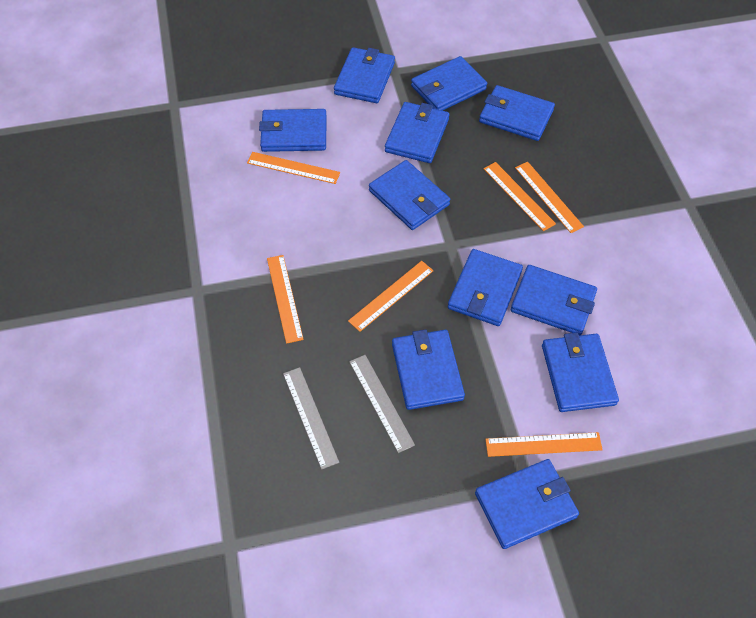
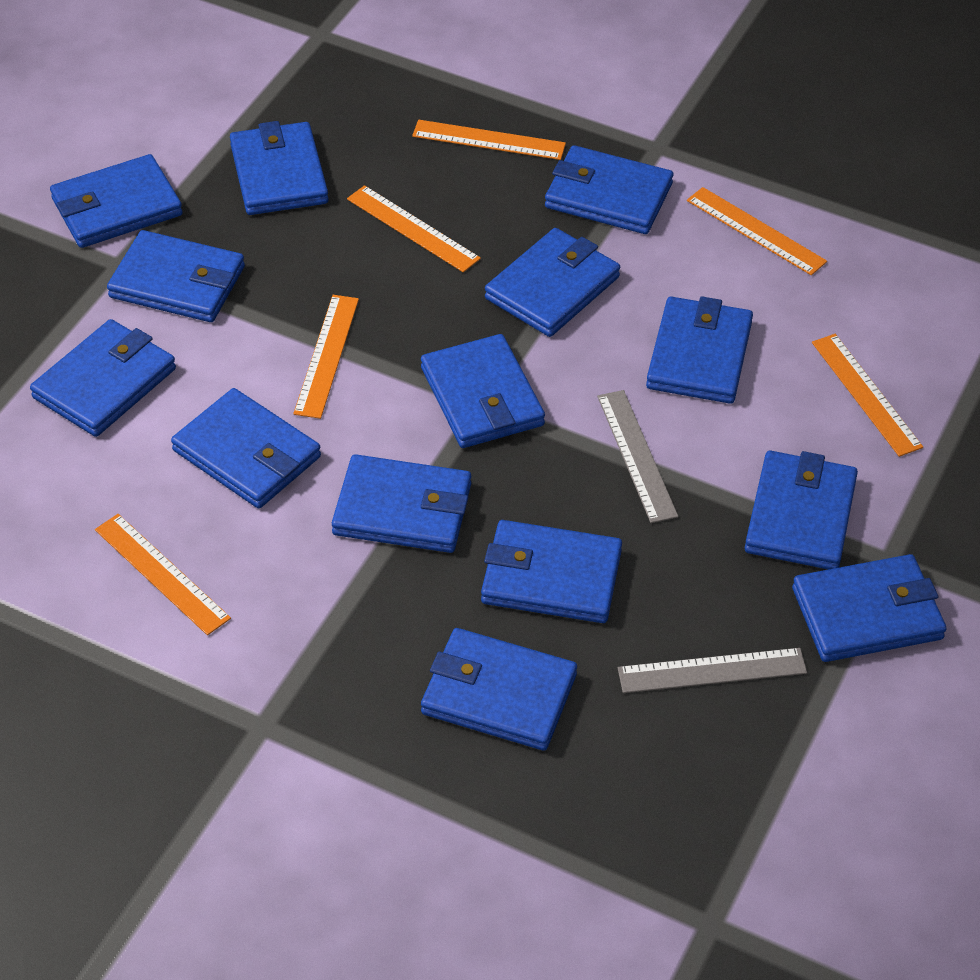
blue wallet: [259,109,327,152] [334,47,395,103] [369,160,450,230] [385,102,449,163] [392,329,465,410] [411,56,487,111] [448,249,523,326] [475,459,579,549] [479,85,555,141] [511,265,597,335] [542,333,619,412] = 11 -> [30,319,176,437] [50,154,183,248] [107,230,245,322] [171,388,321,508] [230,121,329,215] [332,454,471,553] [421,334,545,448] [421,628,577,751] [481,520,622,623] [485,228,620,337] [545,145,673,234] [646,296,753,404] [745,451,858,569] [792,554,946,662] = 14

